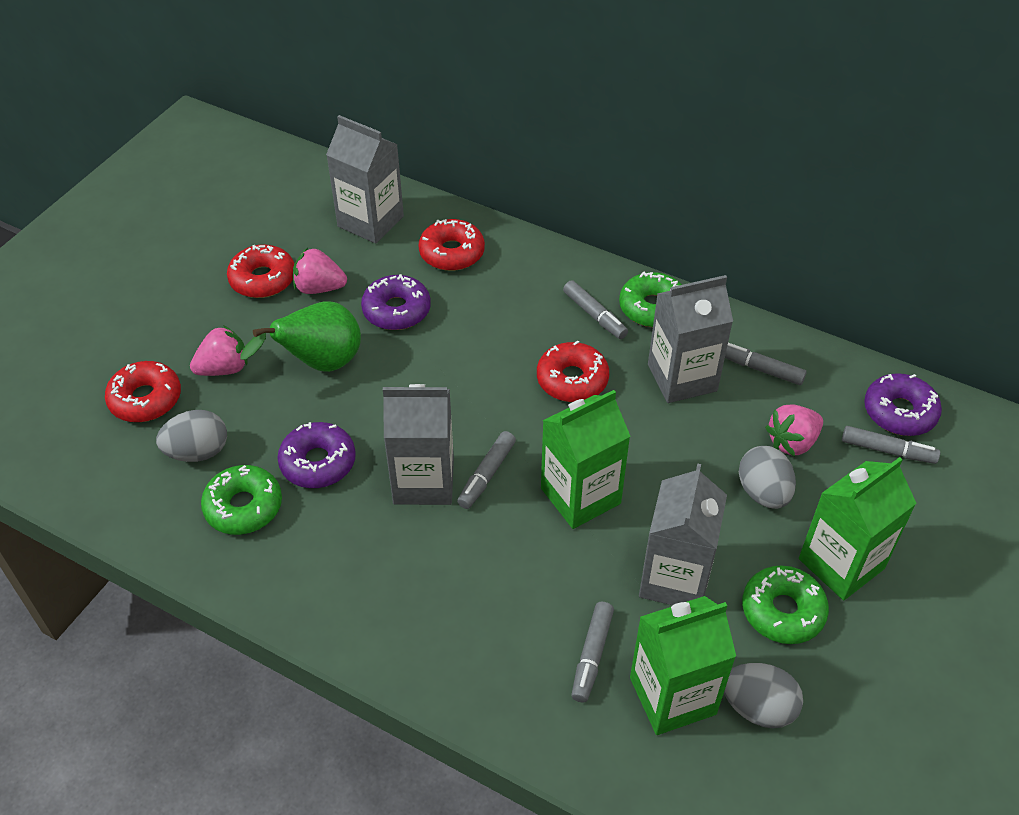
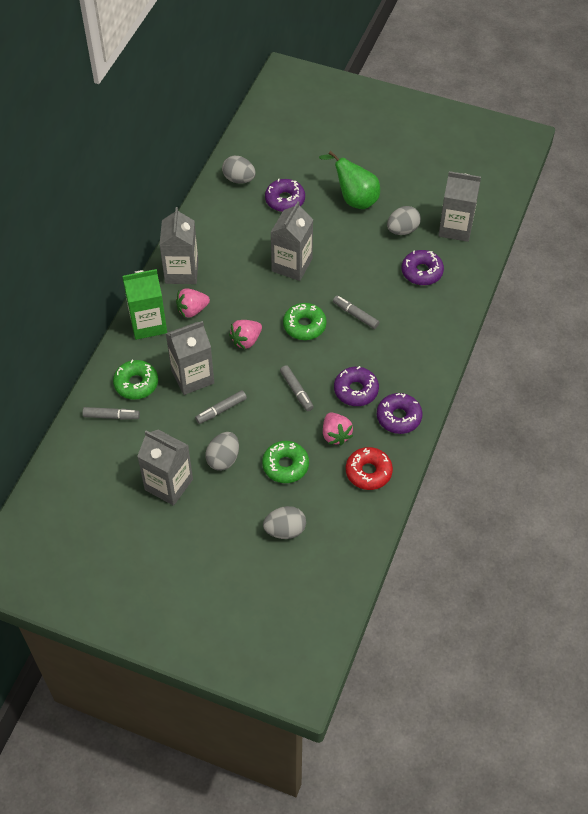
green carton: [541,390,630,529] [630,596,736,735] [799,457,917,600] = 3 -> [123,269,167,340] = 1
grey carton: [326,115,404,244] [383,384,454,505] [639,464,727,605] [648,275,733,403] = 4 -> [137,430,193,506] [159,207,198,284] [166,321,214,395] [270,201,313,281] [438,171,481,242] = 5
grey egg: [156,410,227,462] [724,663,803,728] [739,446,796,509] = 3 -> [205,432,239,471] [222,156,256,184] [263,506,306,539] [387,206,421,235] = 4
grey marker: [457,431,516,509] [563,280,628,339] [571,602,614,703] [725,343,807,385] [842,426,940,464] = 5 -> [82,407,140,420] [195,390,247,424] [280,365,314,411] [333,295,379,329] = 4
purple donut: [278,422,356,488] [361,274,431,330] [864,373,942,436] = 3 -> [265,179,305,212] [334,366,379,406] [377,393,423,434] [402,250,444,285] = 4
red donut: [105,361,181,422] [227,245,294,298] [419,219,485,271] [537,340,609,402] = 4 -> [346,447,393,490] = 1

